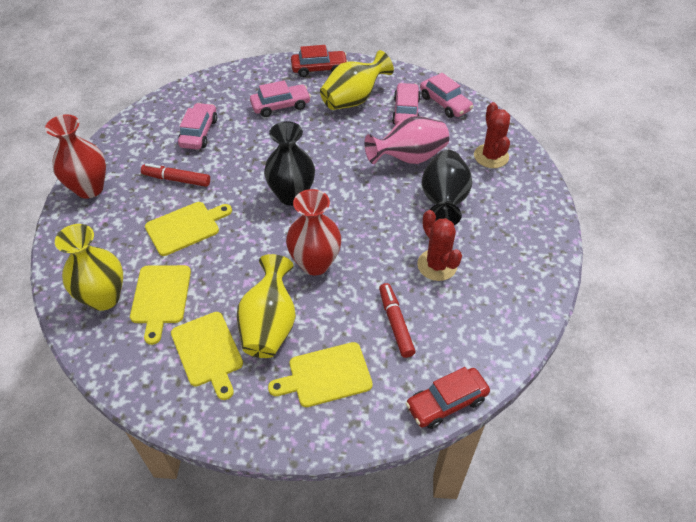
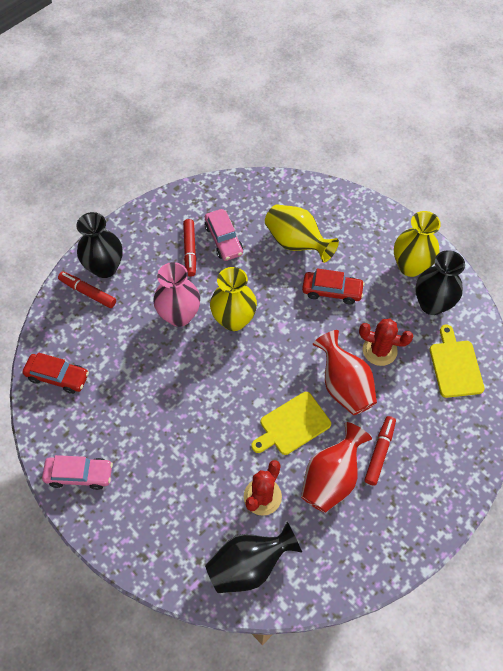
black vase: [264,121,315,206] [421,150,472,225] = 2 -> [76,212,123,278] [205,522,302,593] [415,250,465,315] = 3
pink car: [178,103,217,149] [250,80,311,117] [392,83,421,125] [420,73,473,118] = 4 -> [42,455,113,490] [205,209,243,261] = 2
red marker: [141,163,210,187] [379,283,415,358] = 2 -> [58,272,116,308] [183,219,196,277] [364,416,396,485] = 3
yellow cutting board: [130,265,191,345] [145,202,232,256] [171,312,243,400] [268,342,373,407] = 4 -> [251,392,331,455] [430,325,485,398] = 2

